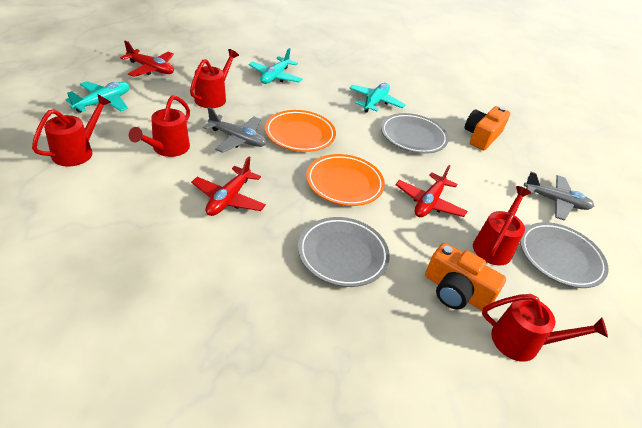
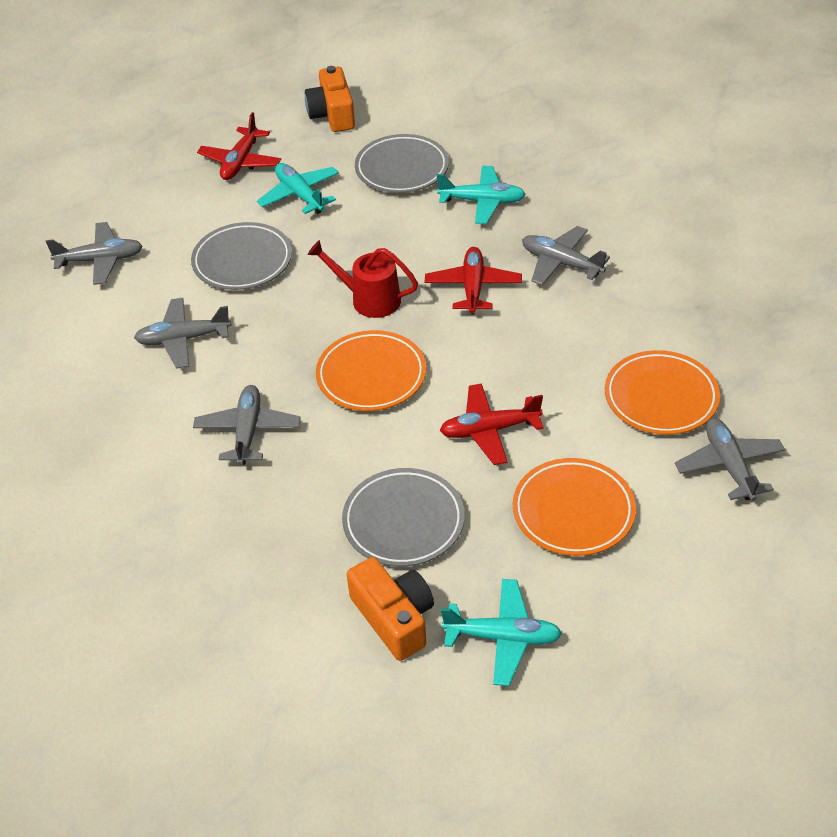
grey plane: [203,107,266,153] [524,172,594,221] = 2 -> [46,222,143,285] [134,298,232,369] [193,385,301,465] [522,226,610,285] [675,418,785,501] = 5
orange plate: [265,110,336,152] [306,154,385,206] = 2 -> [316,330,426,411] [513,458,636,556] [605,350,720,435] = 3
red watering can: [32,95,111,167] [129,95,190,157] [190,49,239,108] [473,186,531,266] [482,294,608,362] = 5 -> [308,240,418,318] = 1

